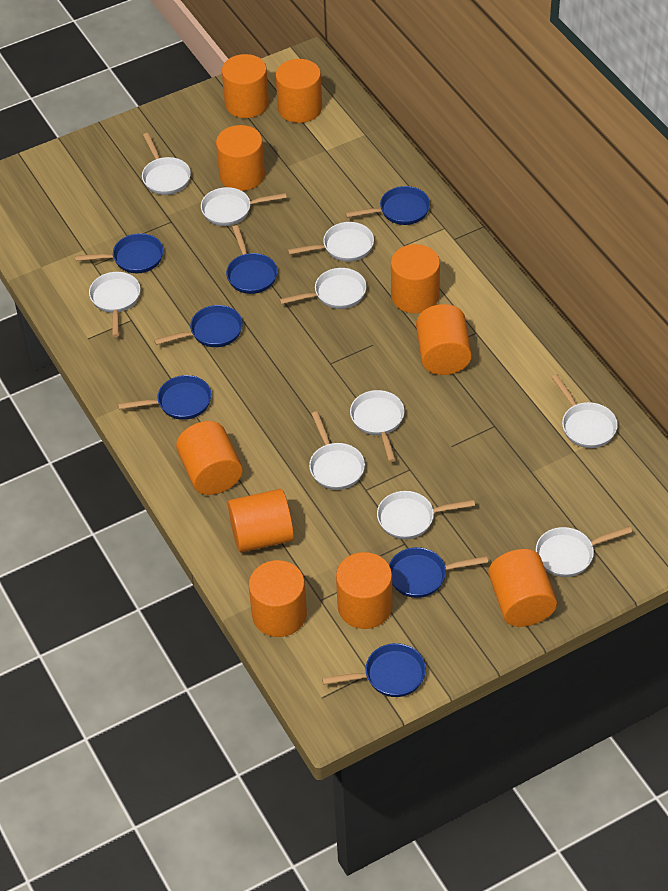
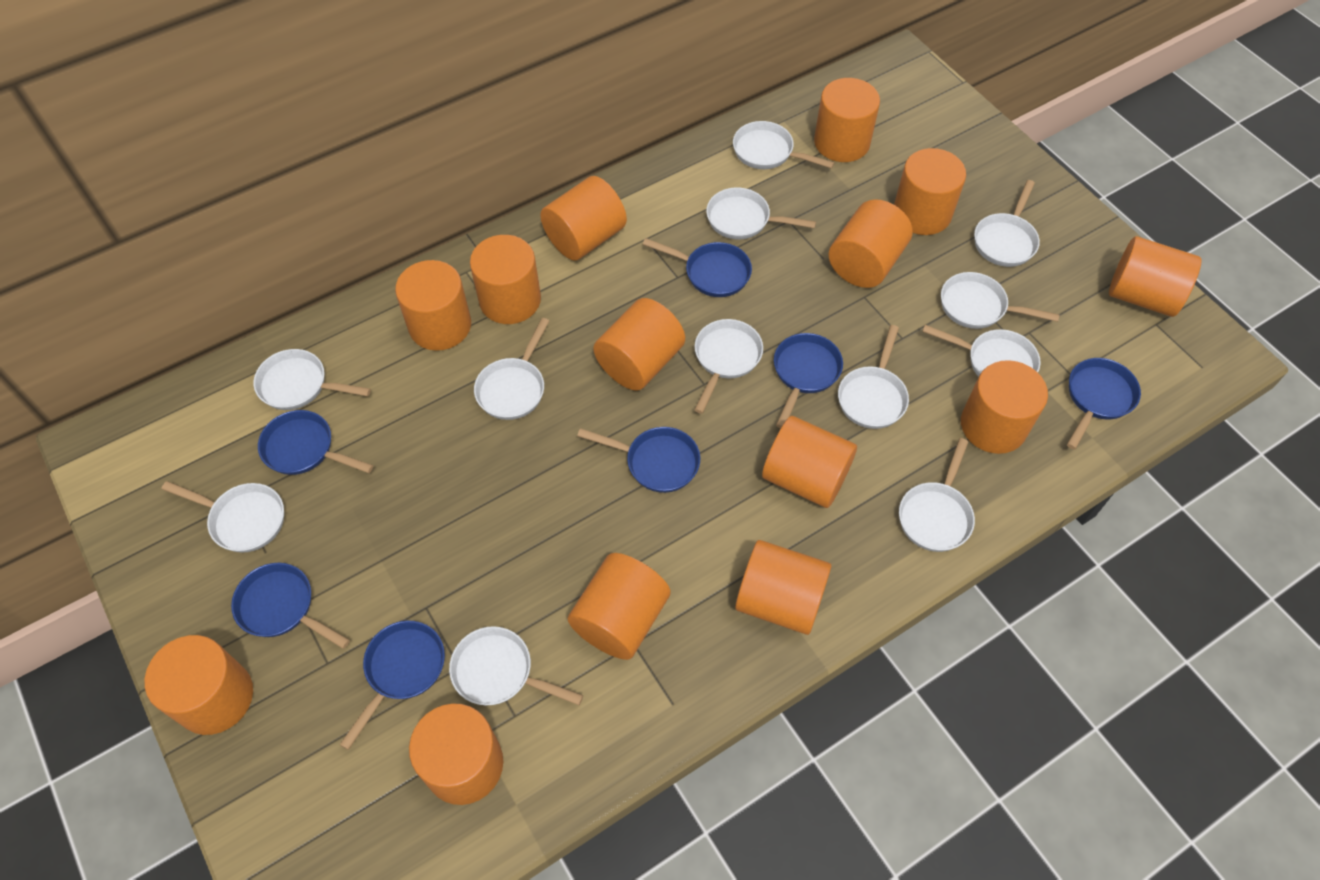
orange cylinder: [176,421,243,495] [216,125,265,191] [222,54,269,118] [228,489,294,553] [249,560,307,637] [276,59,322,123] [336,552,392,629] [391,244,440,313] [416,304,472,375] [488,549,557,627] = 10 -> [145,635,253,735] [395,260,471,351] [409,703,503,805] [470,235,541,324] [540,176,627,261] [568,553,670,660] [593,298,685,391] [735,540,831,635] [762,416,857,508] [814,78,880,162] [829,199,912,288] [894,148,966,235] [961,360,1048,454] [1109,236,1201,317] = 14
white pan: [89,272,141,337] [142,133,191,195] [201,187,287,226] [279,268,367,309] [288,222,374,262] [309,411,365,490] [350,390,405,462] [377,491,475,539] [536,526,632,577] [551,374,618,448] = 10 -> [162,481,284,553] [253,349,371,410] [449,626,583,705] [474,318,549,420] [694,319,763,414] [706,188,816,239] [733,121,834,169] [838,325,909,429] [899,438,975,552] [922,325,1041,377] [941,272,1059,329] [974,180,1040,267] = 12

